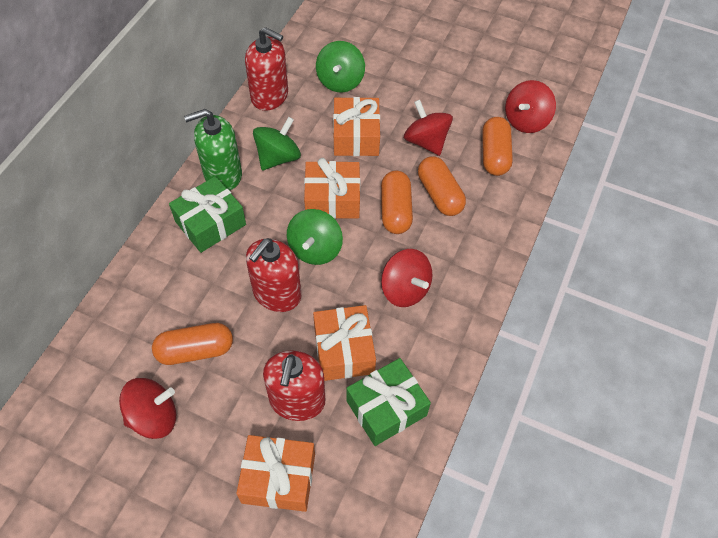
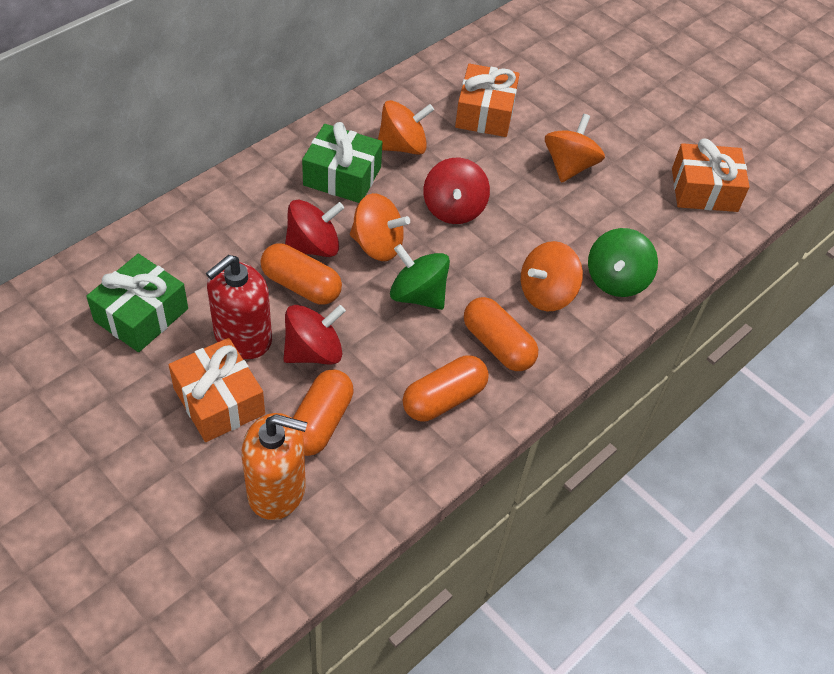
green soap dispenser: [184,109,242,191] = 1 -> none = 0
green spinning top: [253,117,301,170] [287,209,343,265] [316,41,365,92] = 3 -> [390,244,450,310] [588,228,658,297] = 2
orange gift: [236,435,315,512] [304,158,360,219] [313,305,376,381] [333,97,380,156] = 4 -> [169,338,265,442] [455,63,520,137] [672,138,750,212] = 3
orange soap dispenser: none = 0 -> [242,413,308,520] = 1
orange spinning top: none = 0 -> [350,193,410,261] [378,100,434,155] [521,241,583,311] [545,114,605,183] = 4
red soap dispenser: [245,27,288,111] [246,238,301,312] [263,350,325,421] = 3 -> [206,255,272,359] = 1
red spinning top: [119,378,176,439] [381,249,432,307] [404,100,453,156] [505,80,556,133] = 4 -> [283,305,346,364] [285,200,344,257] [423,158,490,224] = 3

